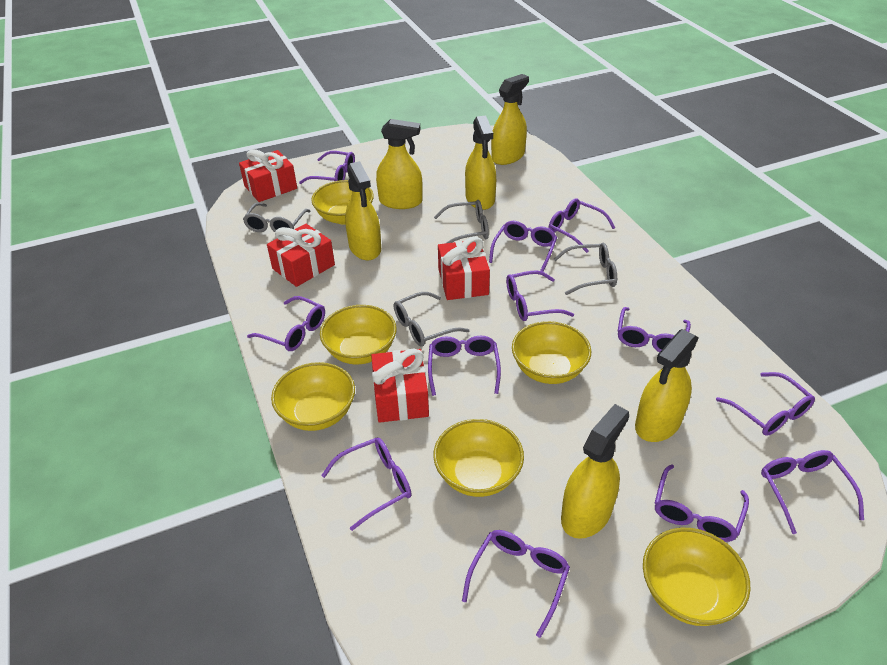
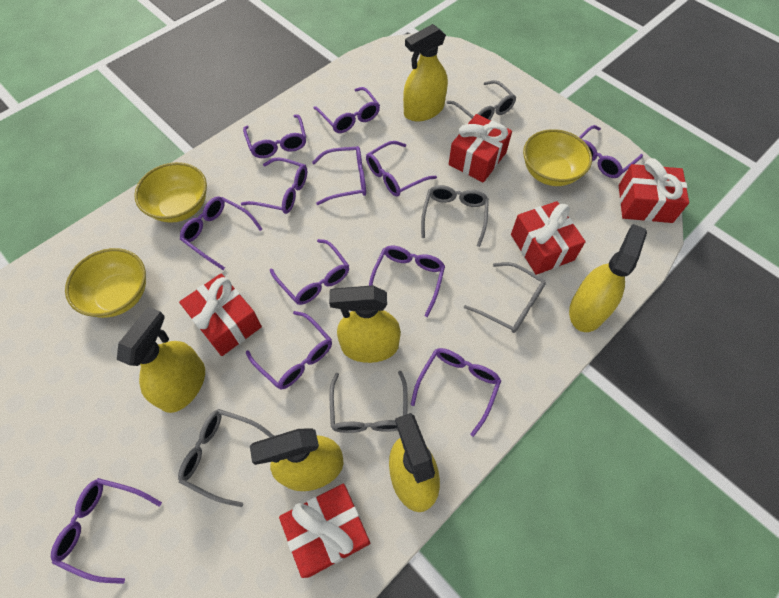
grey glasses: [243,203,311,232] [394,292,469,347] [434,200,489,243] [554,243,617,295] = 4 -> [178,409,274,507] [330,371,408,433] [421,185,489,247] [447,80,517,120] [464,262,546,333] = 5
red gift: [239,149,297,202] [267,224,335,287] [371,348,429,423] [438,237,490,300] = 4 -> [179,273,262,356] [279,484,370,578] [449,114,512,182] [511,201,586,275] [619,158,689,223] = 5
yellow bowl: [271,362,355,431] [311,180,374,225] [320,305,397,365] [433,419,524,497] [512,321,591,384] [643,528,751,626] = 6 -> [65,248,146,318] [134,162,207,223] [523,129,592,186] = 3

